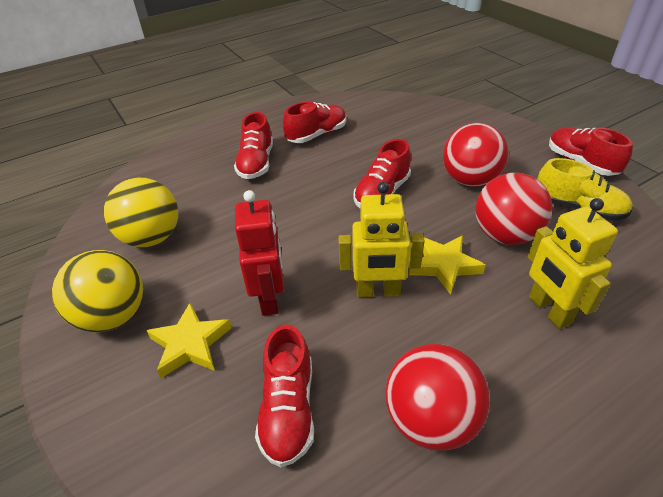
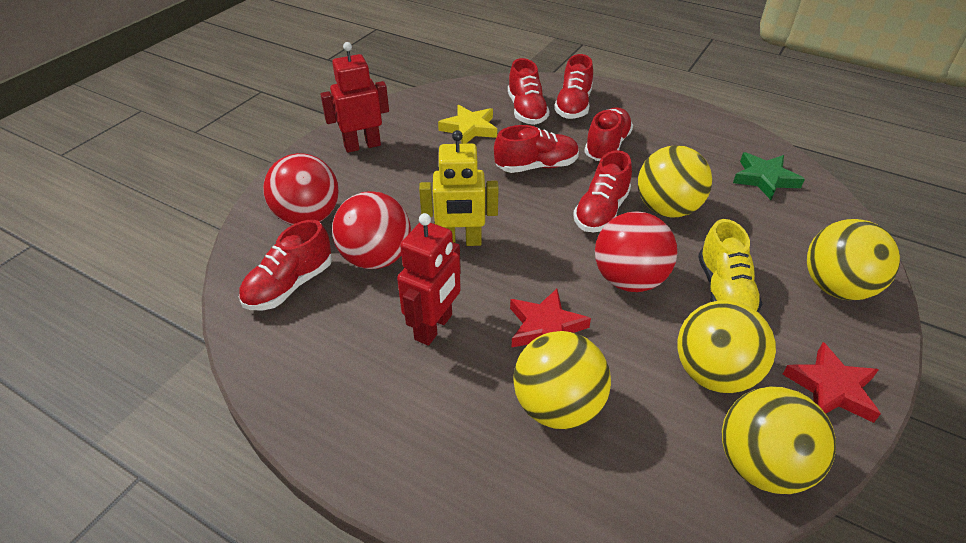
green star: none = 0 -> [733,152,805,200] = 1
red robot: [235,190,284,316] = 1 -> [320,42,389,153] [397,213,461,346] = 2
red shoe: [234,112,273,179] [255,324,314,467] [283,102,347,143] [354,139,411,209] [549,127,633,176] = 5 -> [239,220,332,310] [494,125,579,173] [508,58,550,125] [554,54,593,119] [573,150,632,232] [584,108,633,161] = 6
red star: none = 0 -> [510,289,591,348] [782,342,881,423] = 2
yellow ball: [52,250,143,333] [104,178,178,247] = 2 -> [513,331,611,429] [638,145,712,218] [677,300,776,393] [722,386,836,494] [807,219,900,300] = 5
yellow robot: [339,182,425,297] [528,198,618,329] = 2 -> [419,130,499,246] = 1
yellow star: [146,303,232,378] [409,235,486,295] = 2 -> [438,105,497,144] = 1

